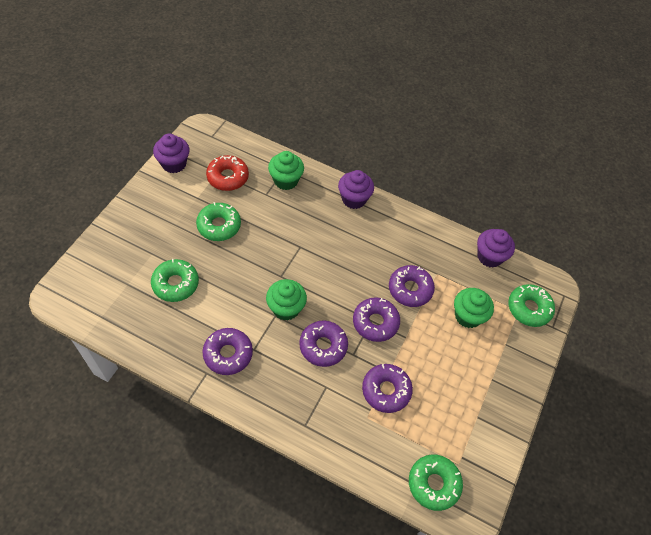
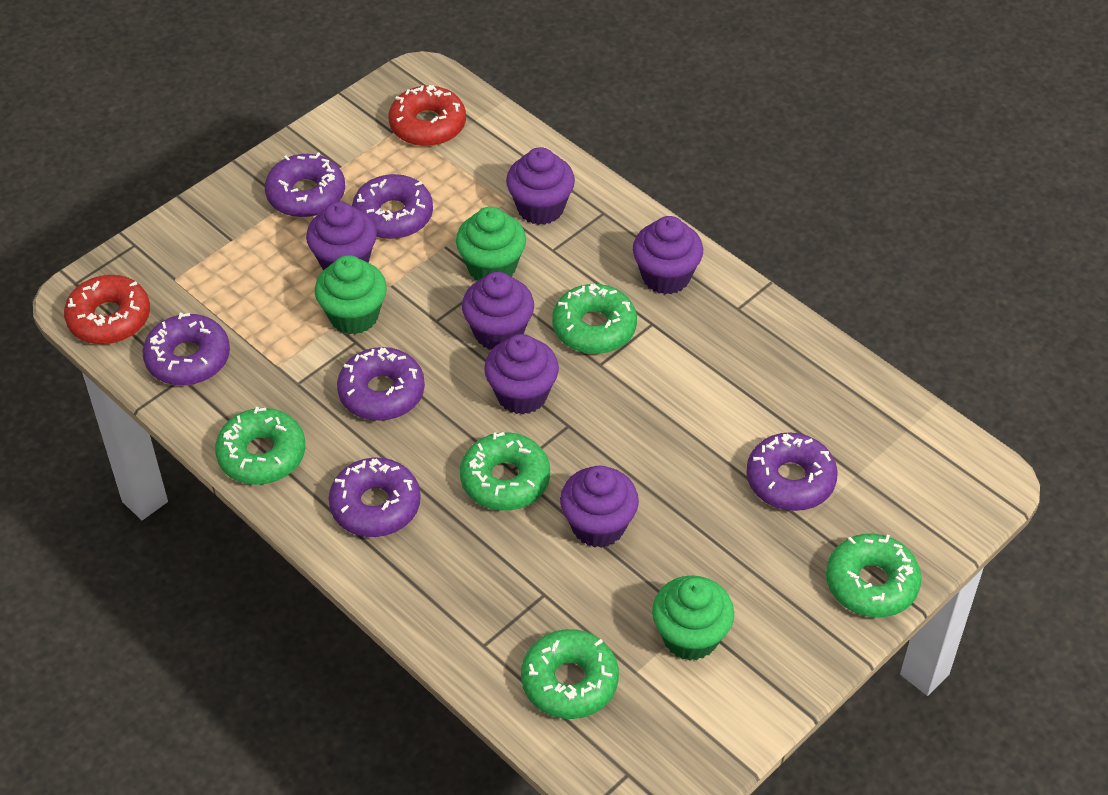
green donut: [151,259,199,302] [196,202,241,241] [409,454,463,511] [508,284,555,327] = 4 -> [215,407,305,485] [460,432,550,511] [521,629,619,719] [552,284,637,354] [826,533,921,618] = 5
purple cupcake: [153,134,189,173] [338,170,374,209] [477,229,515,268] = 3 -> [306,202,377,271] [462,272,534,350] [484,334,559,415] [506,147,575,225] [560,466,639,548] [633,216,703,294] = 6
purple donut: [202,328,253,375] [299,320,348,367] [353,297,400,342] [362,364,413,413] [389,265,435,307] = 5 -> [143,313,230,386] [265,153,345,217] [329,458,421,537] [337,347,425,421] [352,174,433,239] [746,432,838,511] = 6
red donut: [206,155,249,191] = 1 -> [64,275,150,344] [389,85,466,146] = 2

